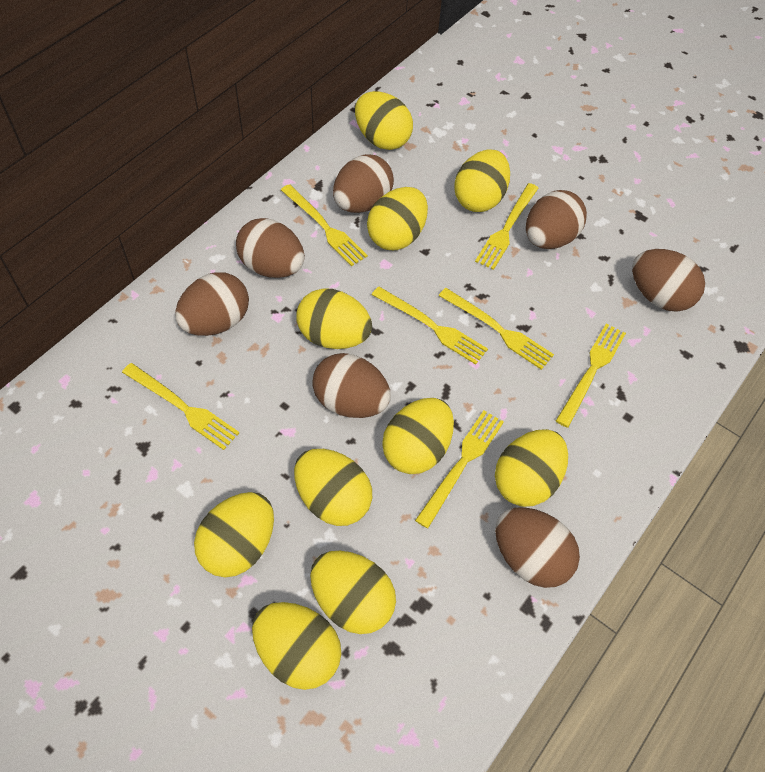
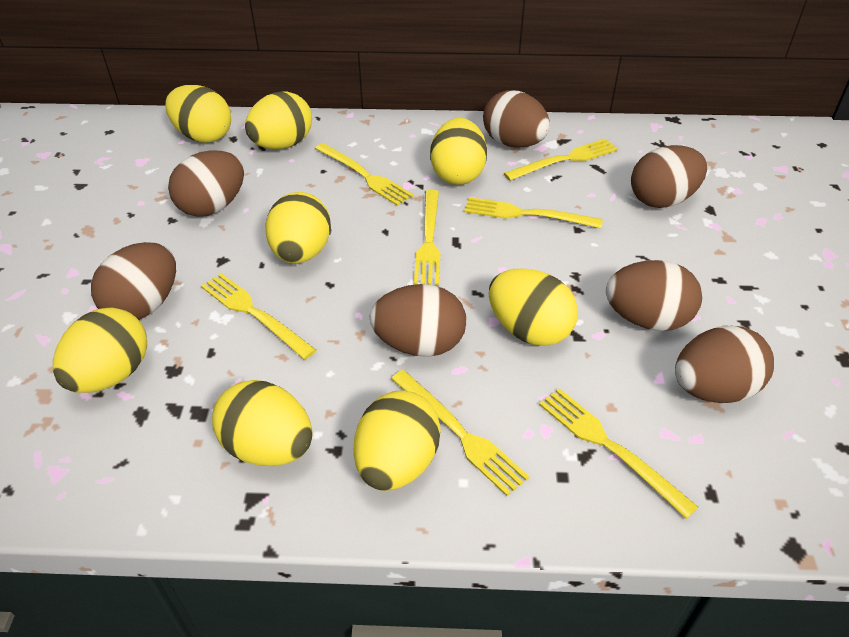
yellow egg: [194,492,274,577] [252,602,341,690] [294,449,372,526] [297,288,372,349] [310,551,396,634] [355,91,413,150] [367,187,428,250] [382,398,454,474] [454,149,510,212] [495,429,568,507] = 10 -> [53,307,147,393] [165,85,231,143] [212,380,313,466] [245,91,312,149] [265,192,331,264] [354,390,441,491] [430,118,487,185] [489,268,578,346] = 8

